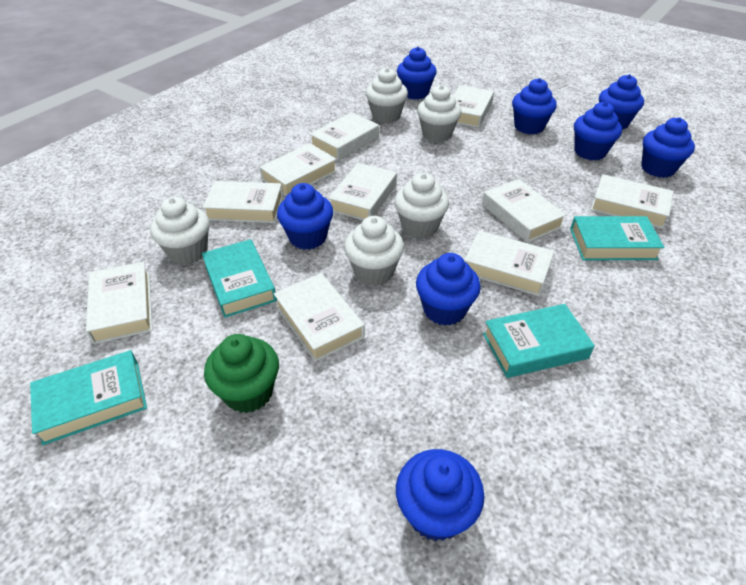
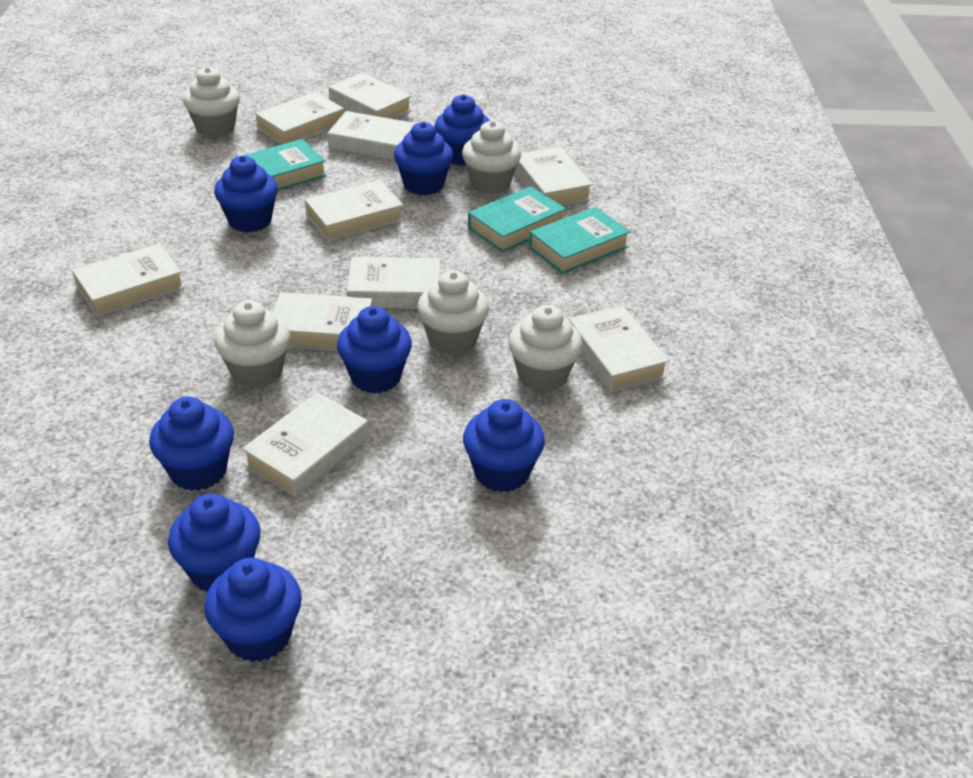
green cupcake: [204,334,279,413] = 1 -> none = 0
turquoise book: [30,350,147,445] [202,239,277,318] [483,304,595,378] [570,216,664,260] = 4 -> [231,139,327,191] [468,186,566,252] [529,207,630,274] = 3

